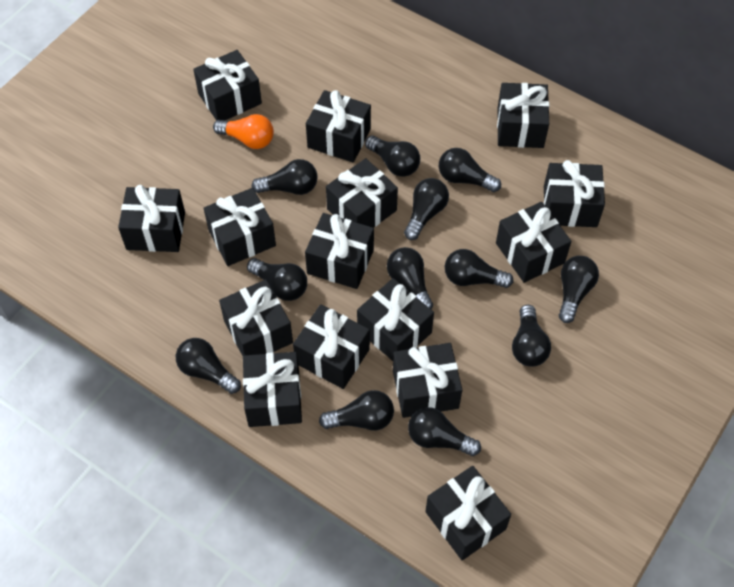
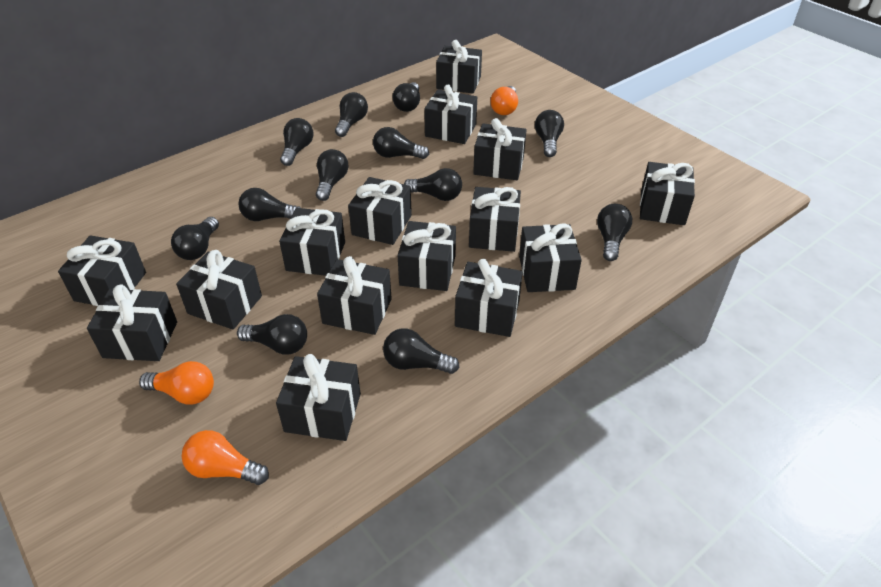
orange light bulb: [213,114,274,149] = 1 -> [139,361,214,405] [182,430,269,485] [490,86,518,115] = 3

